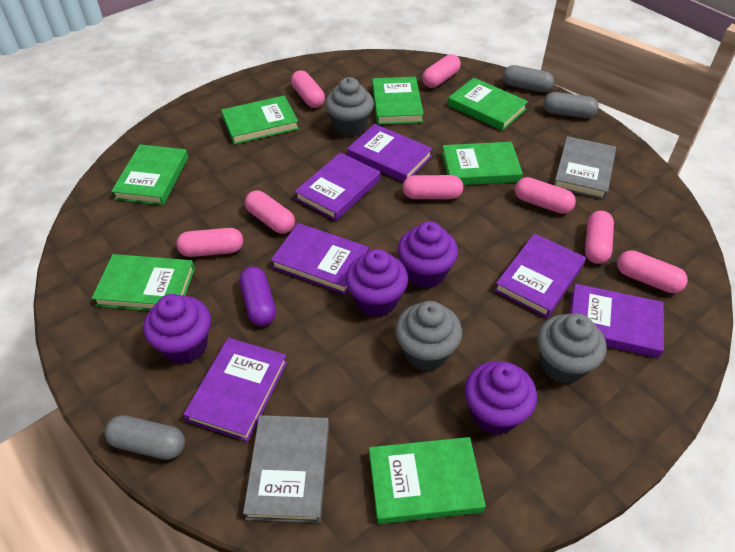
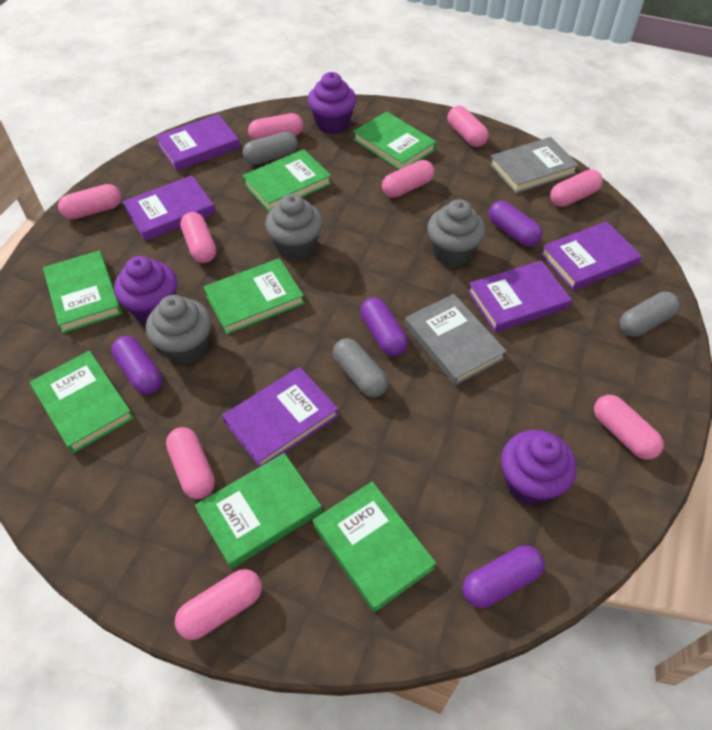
pink capsule: [176,228,243,257] [245,191,295,234] [291,70,325,108] [402,175,463,199] [422,54,461,88] [515,177,576,214] [585,211,614,264] [617,250,688,293] = 8 -> [58,184,121,219] [166,427,215,499] [175,569,262,640] [180,212,216,263] [248,113,303,140] [382,160,434,198] [447,106,489,147] [550,169,603,207] [594,395,664,460] = 9
purple book: [183,338,287,442] [271,223,369,294] [295,152,380,221] [347,124,433,182] [494,233,586,318] [570,284,664,358] = 6 -> [123,175,215,241] [155,114,240,171] [222,367,339,467] [468,260,572,332] [540,221,642,291] = 5
purple capsule: [239,267,276,326] = 1 -> [111,336,162,394] [360,298,408,356] [463,546,544,608] [489,201,543,247] = 4
purple cupcake: [143,294,211,364] [346,249,408,317] [398,221,458,288] [464,361,537,435] = 4 -> [114,256,177,323] [308,72,356,134] [501,430,577,505] = 3

